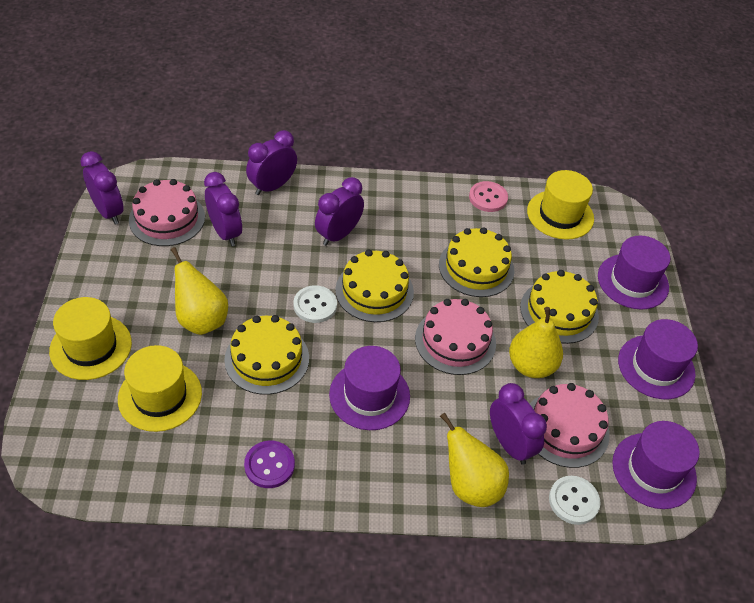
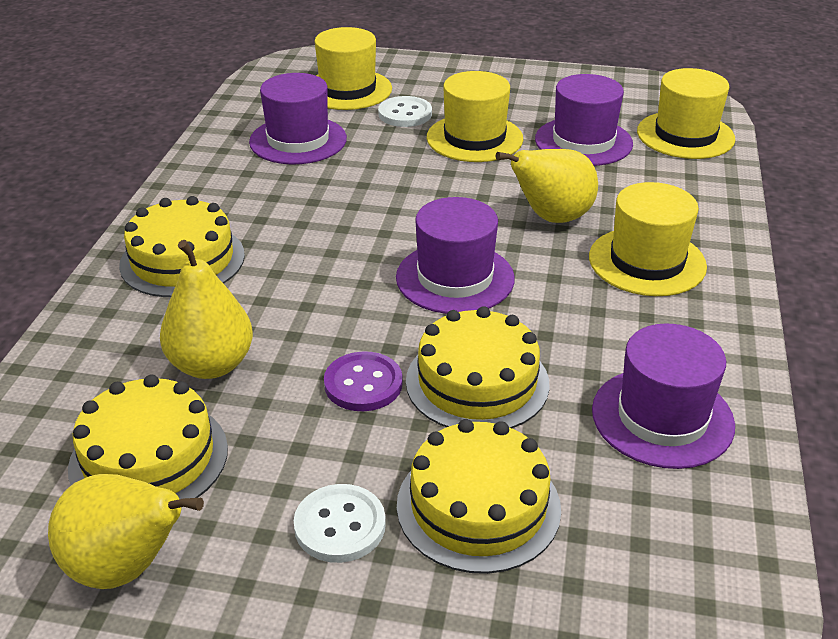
pink button: [469,181,508,212] = 1 -> none = 0
pink cake: [129,179,205,246] [415,299,496,375] [530,383,610,468] = 3 -> none = 0
purple clock: [80,151,124,225] [204,172,242,246] [246,130,297,195] [315,177,364,246] [490,383,547,465] = 5 -> none = 0
yellow hat: [49,297,132,380] [118,345,202,432] [527,170,594,240] = 3 -> [315,27,392,110] [427,71,523,162] [589,182,707,296] [637,68,735,159] = 4

